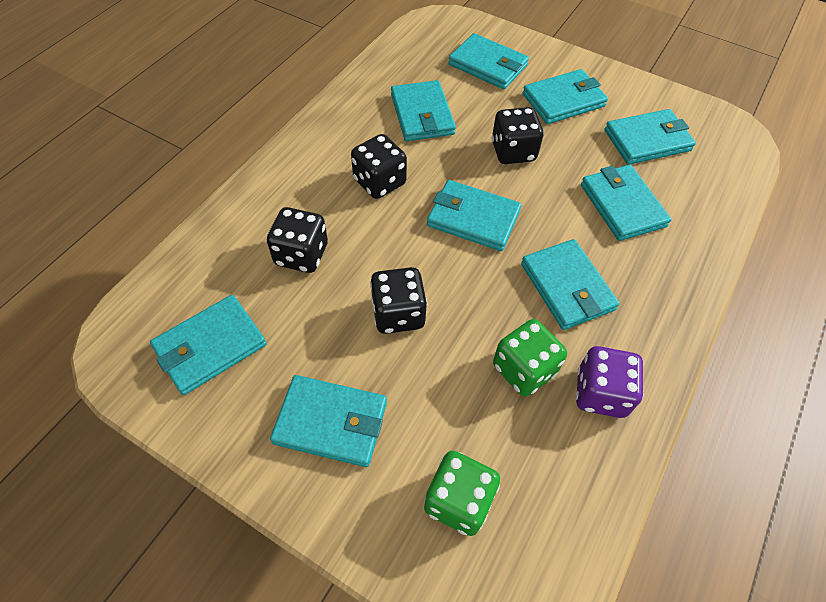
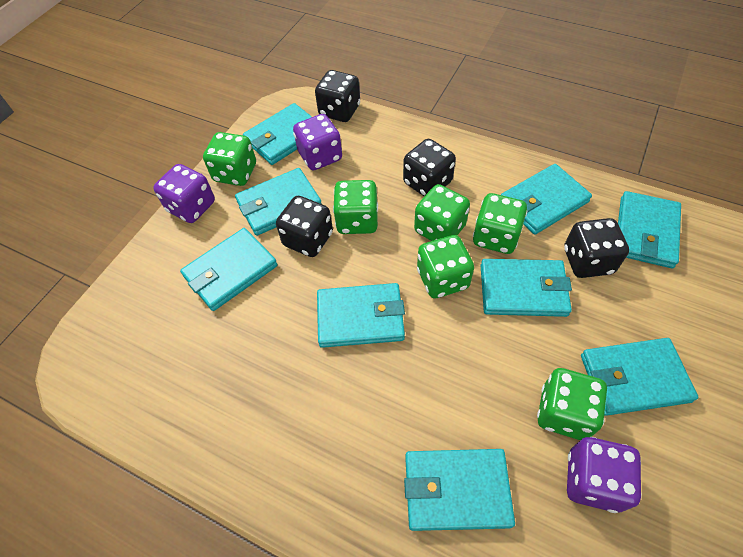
green dice: [424,451,500,536] [493,319,567,396] = 2 -> [203,132,256,186] [333,180,378,234] [414,184,470,241] [417,235,474,298] [473,193,527,254] [537,368,607,440] = 6
purple dice: [576,346,644,418] = 1 -> [153,164,215,223] [293,114,342,170] [567,437,642,513] = 3

